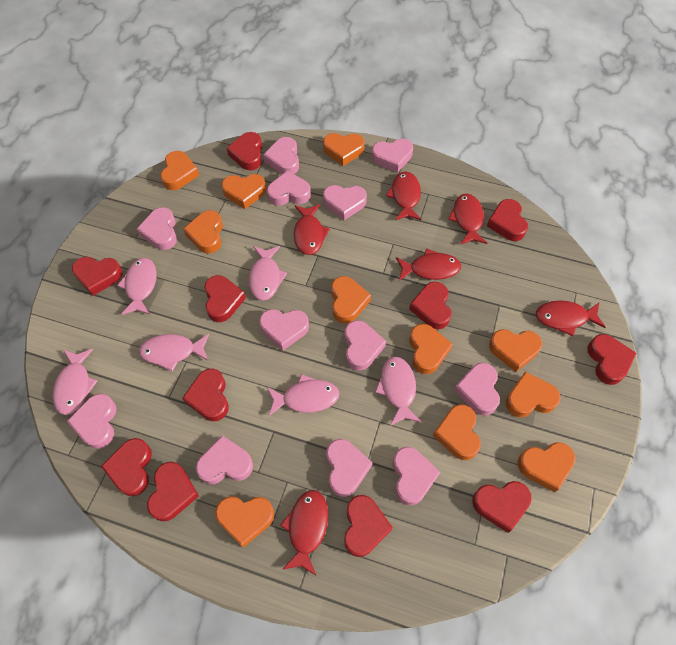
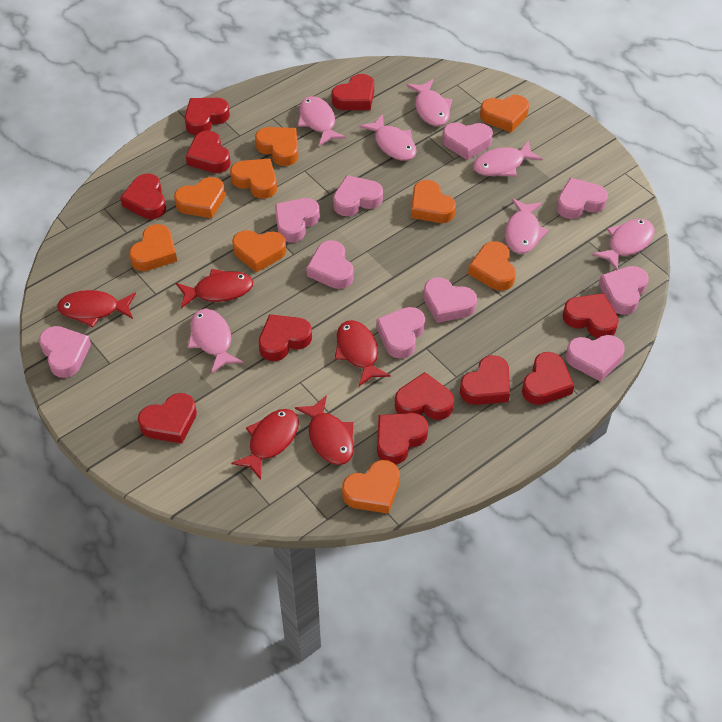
orange heart: [161,151,199,190] [183,210,223,254] [215,496,274,548] [221,174,266,209] [323,133,365,166] [331,276,371,323] [409,324,453,374] [433,404,481,460] [489,329,542,372] [506,371,561,417] [517,442,576,492] = 11 -> [129,224,177,271] [174,177,225,218] [230,158,277,199] [232,230,286,273] [255,127,299,166] [342,460,400,514] [411,180,456,223] [468,241,516,291] [480,95,529,132] = 9
pink fish: [53,349,97,415] [117,258,157,315] [139,334,209,372] [249,246,287,301] [267,374,339,416] [375,357,421,426] = 6 -> [188,309,243,374] [298,96,346,146] [359,114,417,161] [407,79,452,126] [473,141,543,177] [505,198,549,254] [592,219,655,270] = 7
pink heart: [67,394,117,449] [137,207,177,250] [196,435,253,484] [259,309,309,350] [263,137,299,174] [267,171,311,206] [323,185,367,220] [326,439,373,497] [344,320,386,371] [372,139,413,173] [393,447,440,506] [454,363,500,416] = 12 -> [39,326,91,378] [275,198,320,242] [306,240,354,289] [333,175,383,216] [376,307,425,359] [423,277,477,323] [442,122,493,160] [556,178,608,219] [566,335,625,382] [599,266,649,315] = 10
red fish: [280,490,328,575] [294,204,330,255] [386,171,421,220] [396,248,461,281] [448,194,487,245] [536,301,606,336] = 6 -> [57,290,136,327] [176,269,253,308] [231,409,299,480] [295,395,354,465] [335,320,391,386] = 5

